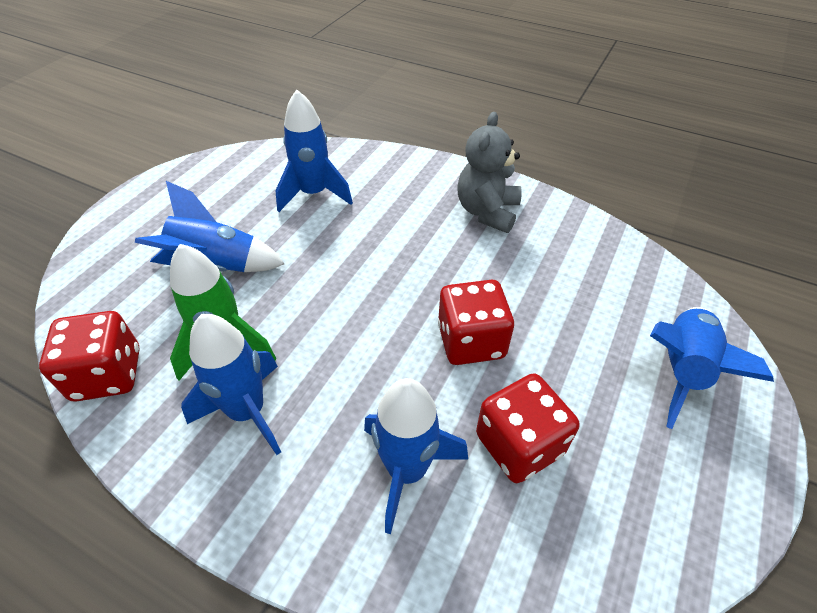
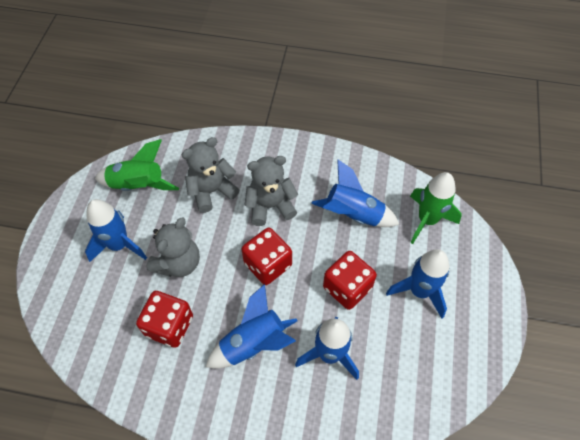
green rocket: [170,244,276,381] = 1 -> [95,139,179,191] [410,172,462,244] = 2
grey teddy bear: [457,112,522,233] = 1 -> [146,217,200,277] [181,137,239,213] [245,156,298,226] = 3

